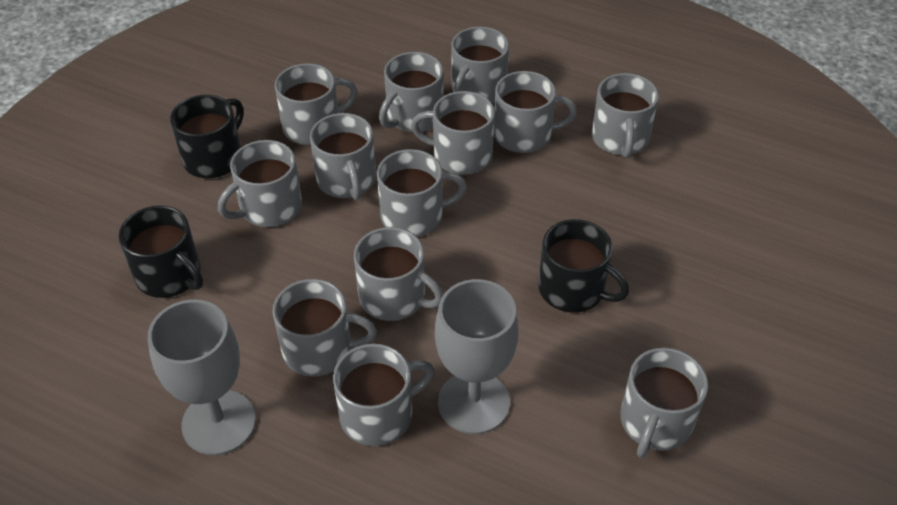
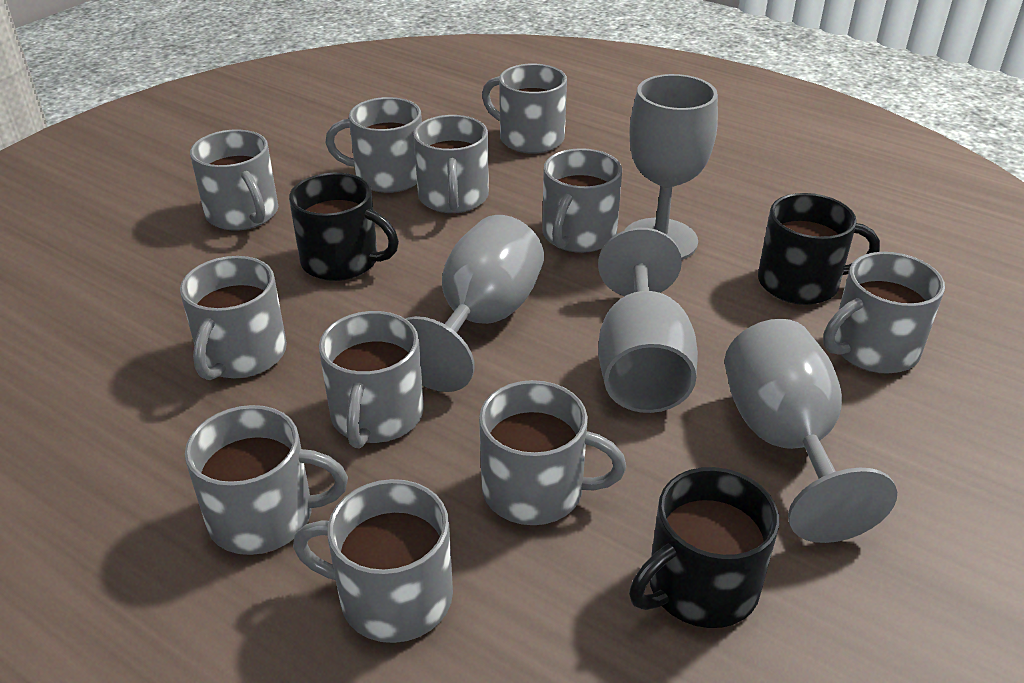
grey goblet: [148,299,256,455] [435,279,518,434] = 2 -> [405,215,544,392] [598,228,698,413] [624,74,718,260] [724,319,897,543] = 4
grey mug: [218,140,302,227] [273,279,377,377] [275,63,358,145] [310,113,376,201] [333,344,435,446] [354,227,443,321] [377,149,467,237] [379,52,444,132] [411,91,495,175] [451,27,509,103] [494,71,577,153] [592,73,659,158] [620,348,708,458] = 13 -> [180,256,287,380] [185,405,348,555] [190,129,278,231] [293,479,453,643] [319,311,424,448] [325,97,422,193] [413,115,489,213] [479,380,626,525] [482,64,567,154] [542,148,622,253] [823,252,945,374] = 11

